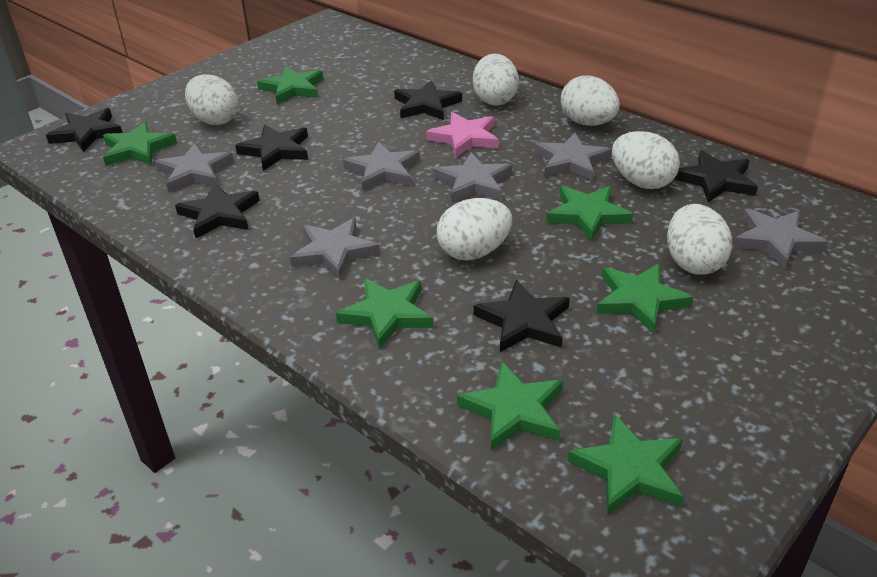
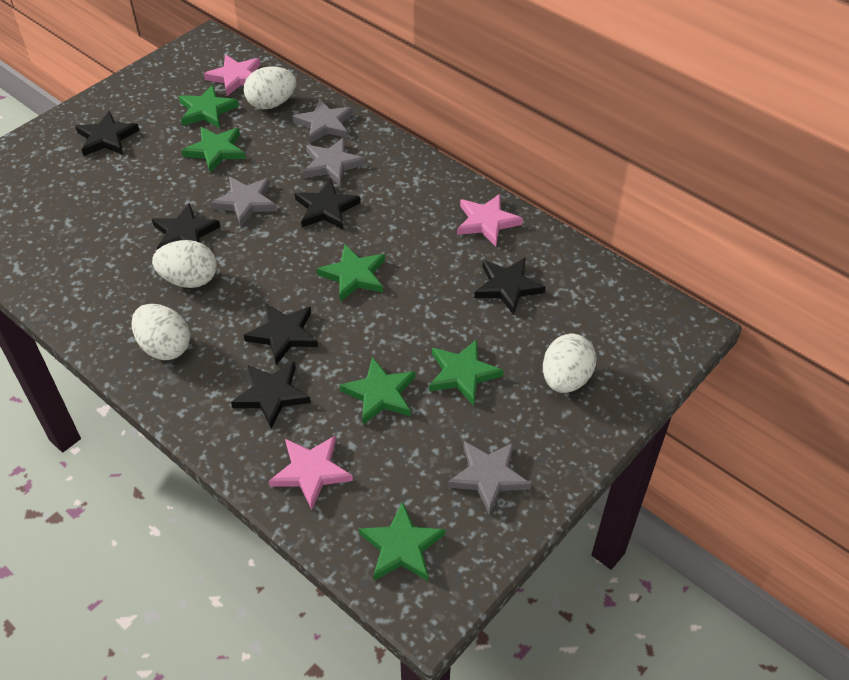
green star: [103,122,177,166] [257,66,323,104] [336,278,433,350] [457,362,563,451] [546,186,633,241] [568,414,684,515] [596,263,693,334] = 7 -> [179,85,239,128] [182,127,246,173] [317,245,385,302] [339,357,415,425] [359,502,445,581] [429,339,504,405] = 6
grey star: [155,143,234,192] [290,218,380,280] [343,142,420,191] [433,152,512,202] [534,133,612,181] [733,208,828,269] = 6 -> [210,177,277,227] [292,98,353,144] [303,138,366,186] [447,441,531,515] = 4
pink star: [426,112,499,158] = 1 -> [204,54,260,96] [269,436,353,509] [457,194,523,246] = 3
white egg: [185,74,238,125] [437,198,512,260] [473,54,519,106] [561,75,620,126] [612,131,680,189] [667,204,732,275] = 6 -> [131,304,190,360] [152,240,217,288] [244,66,296,109] [543,334,597,393] = 4

